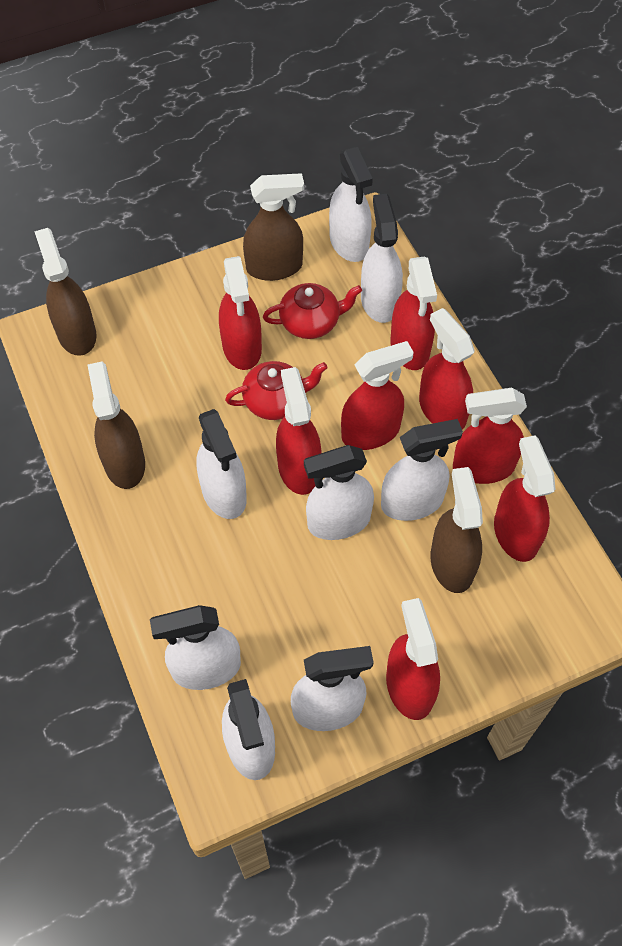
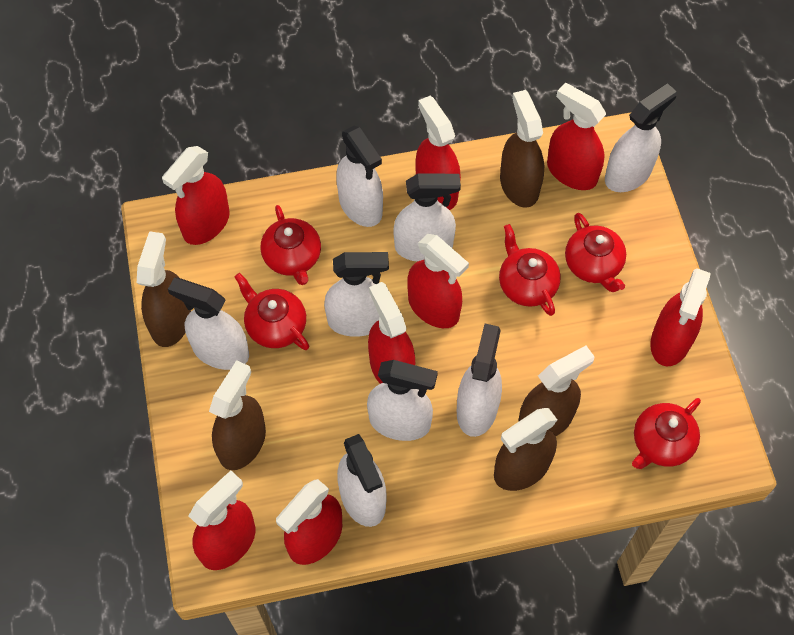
brown spray bottle: [34,228,96,356] [88,362,145,489] [243,173,304,281] [430,467,483,593] = 4 -> [137,231,191,347] [209,360,266,470] [494,408,557,491] [500,90,544,208] [518,346,595,437] = 5
red teapot: [225,361,328,420] [263,283,362,339] = 2 -> [234,273,309,350] [260,205,321,285] [499,224,561,316] [565,213,626,292] [632,398,701,469] = 5

